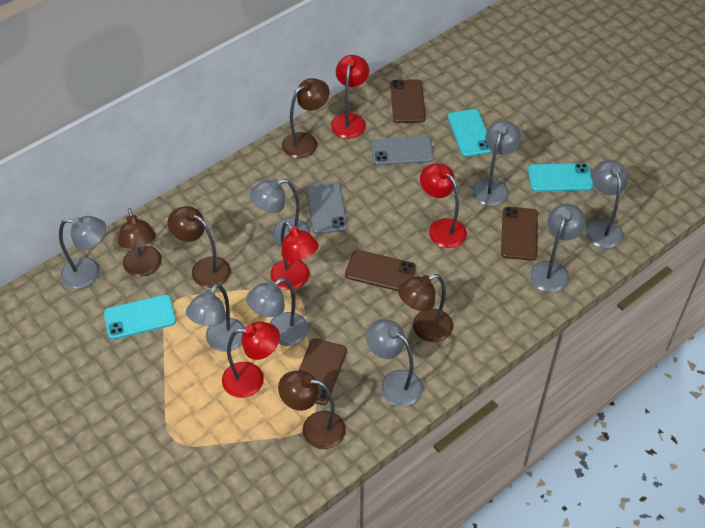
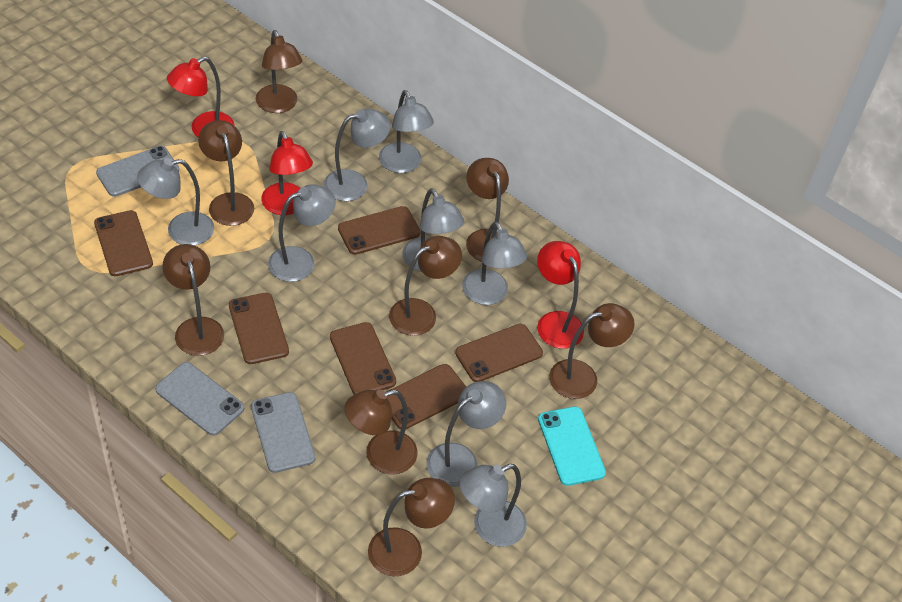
brown lamp: [118,208,162,277] [168,206,231,288] [278,370,346,449] [282,78,330,158] [398,274,453,342] = 5 -> [162,244,224,356] [198,120,254,226] [256,30,303,113] [344,390,418,474] [368,478,455,576] [389,236,462,336] [466,158,509,262] [549,303,635,399] = 8
brown phone: [299,338,347,405] [345,250,416,291] [390,79,426,123] [501,207,538,260] = 4 -> [94,210,153,276] [229,293,289,364] [330,322,396,395] [338,206,421,255] [387,364,466,429] [455,324,543,382] = 6
grey phone: [306,182,348,234] [371,136,434,166] = 2 -> [96,146,179,197] [155,362,244,436] [251,392,315,473] = 3
red lamp: [222,322,280,398] [270,222,319,290] [331,55,369,139] [420,163,467,248] = 4 -> [167,57,235,137] [261,131,313,215] [537,241,584,349] = 3
turquoise phone: [104,295,176,340] [448,109,492,157] [528,163,593,192] = 3 -> [538,407,606,486] = 1

